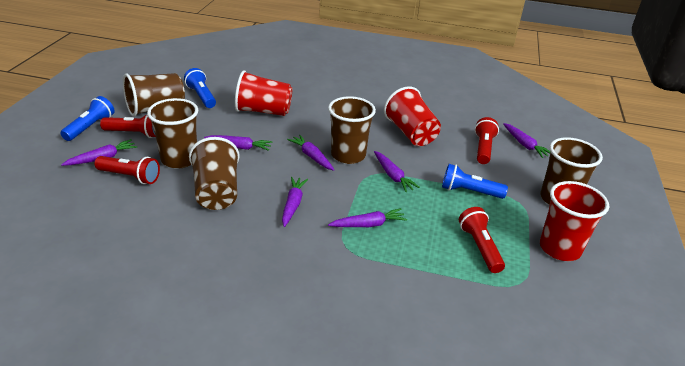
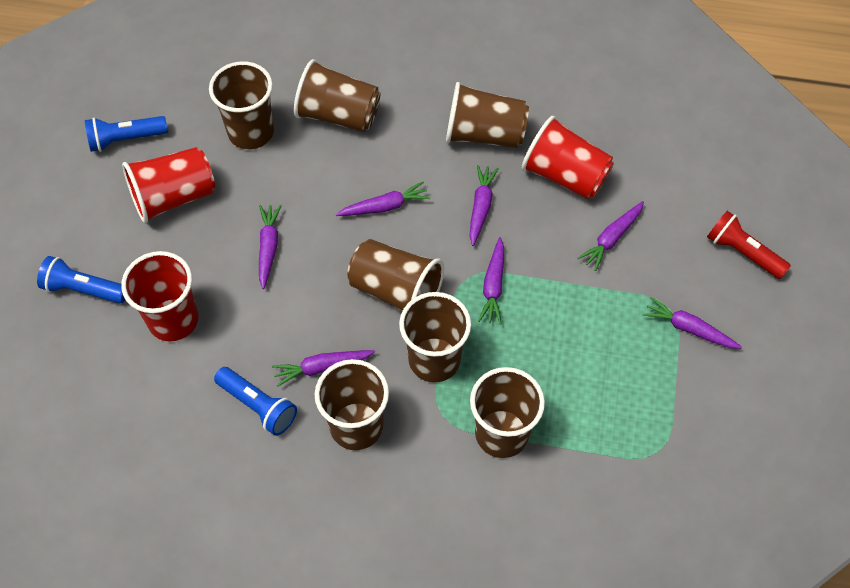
brown cup: [123,73,185,117] [147,98,198,169] [189,137,240,210] [328,96,376,164] [540,137,603,205] = 5 -> [209,61,274,149] [294,59,380,132] [315,359,389,450] [347,239,444,311] [399,292,471,383] [446,82,529,148] [470,367,545,458] = 7
red flashlight: [94,156,160,184] [100,115,156,138] [459,207,505,273] [475,117,499,164] = 4 -> [707,211,791,279] = 1

